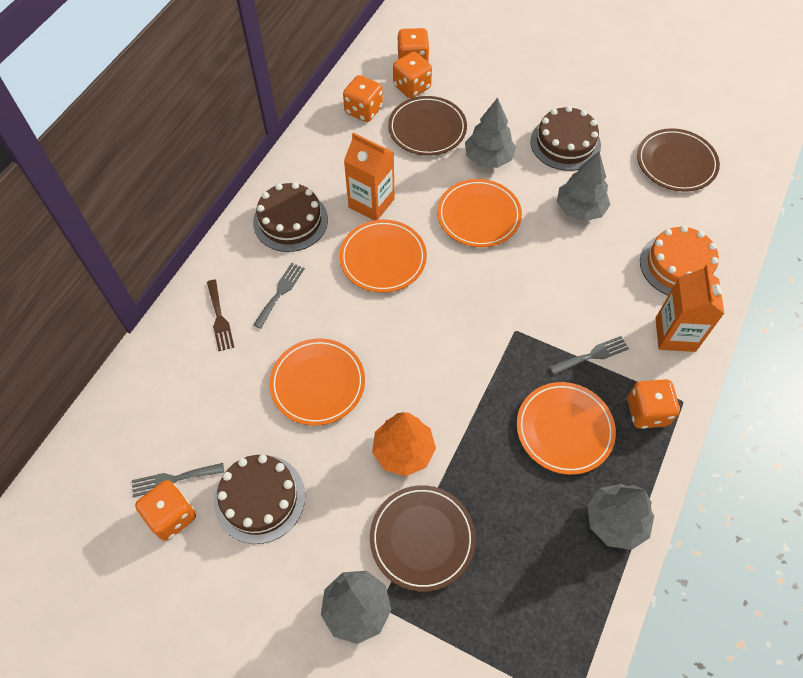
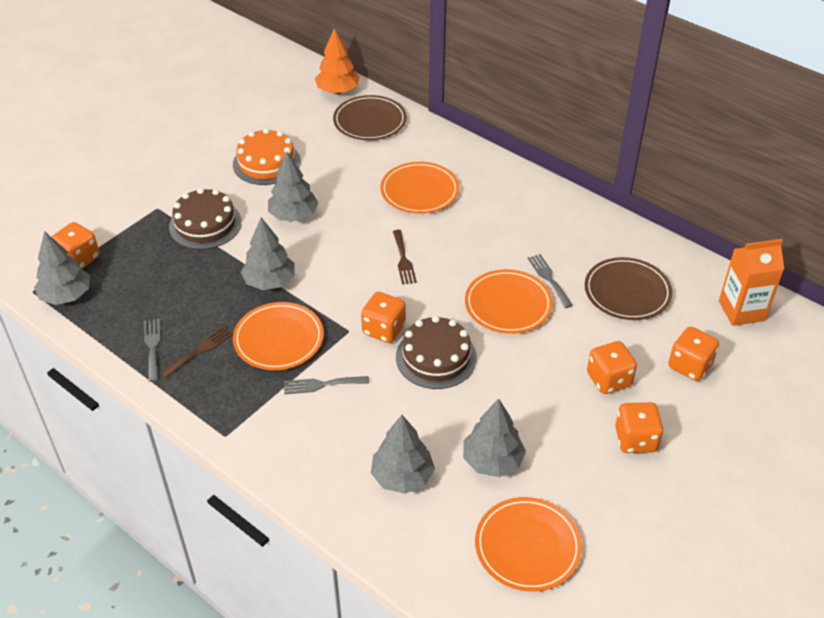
brown cake: [214,455,305,544] [253,182,328,252] [530,106,601,171] = 3 -> [169,188,242,249] [396,316,477,389] = 2
brown fork: [207,280,234,351] = 1 -> [161,326,233,378] [393,230,417,285] = 2
brown plate: [370,485,476,592] [388,96,467,156] [637,128,720,192] = 3 -> [333,95,407,140] [585,257,672,320] = 2
grey tree: [321,571,391,644] [465,98,516,168] [557,151,610,221] [587,484,654,550] = 4 -> [34,231,90,305] [241,217,295,290] [268,152,318,221] [371,415,435,494] [463,398,526,477] = 5
orange carton: [344,133,394,220] [655,264,724,352] = 2 -> [719,239,784,326] = 1

